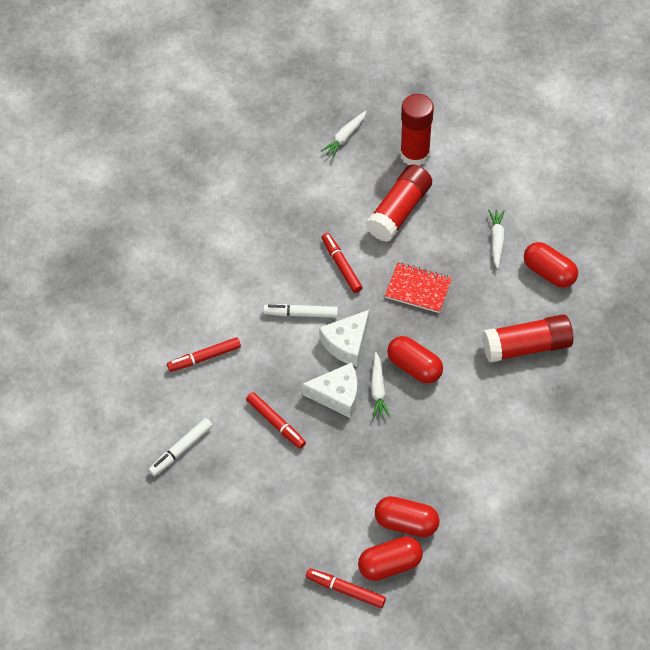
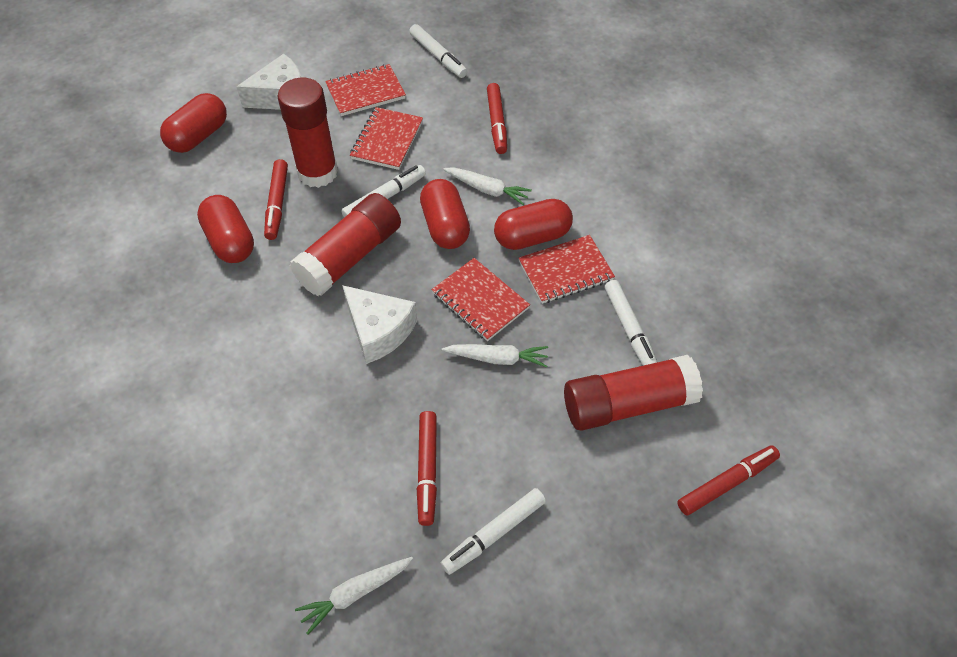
red notebook: [385,263,452,313] = 1 -> [325,64,406,116] [350,107,423,170] [432,258,530,341] [519,235,615,304] = 4
white marker: [149,418,212,476] [263,304,338,318] = 2 -> [341,165,426,217] [409,24,468,78] [441,488,546,575] [604,280,657,366] = 4

